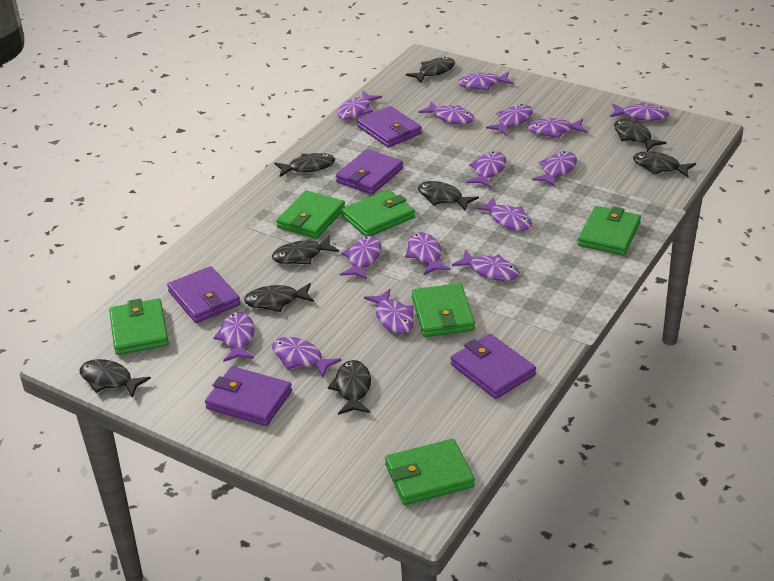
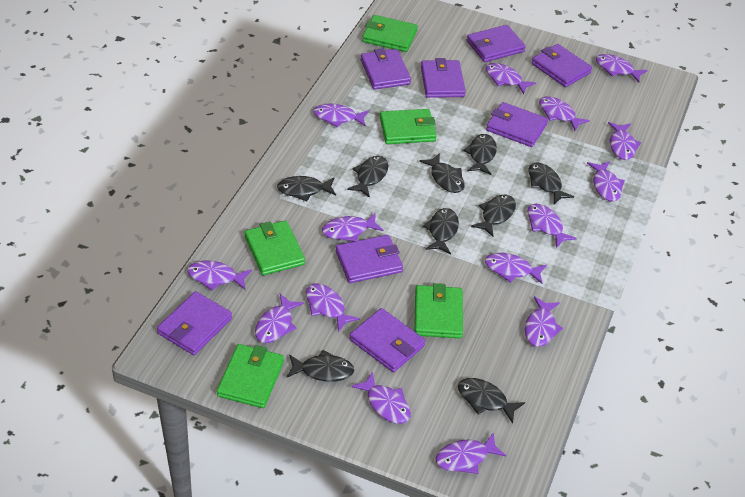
green wallet: [109,298,169,355] [276,190,345,239] [341,189,415,237] [385,439,475,505] [412,283,475,337] [578,206,641,256] = 6 -> [217,344,284,408] [245,220,305,275] [362,15,418,52] [380,109,437,144] [414,283,463,338] = 5
purple wallet: [167,266,241,323] [205,366,292,426] [336,149,403,194] [357,106,422,148] [451,334,536,399] = 5 -> [157,291,232,355] [336,235,403,283] [349,308,425,372] [361,48,411,90] [421,58,466,98] [467,25,526,62] [486,102,548,147] [531,44,592,87] = 8

